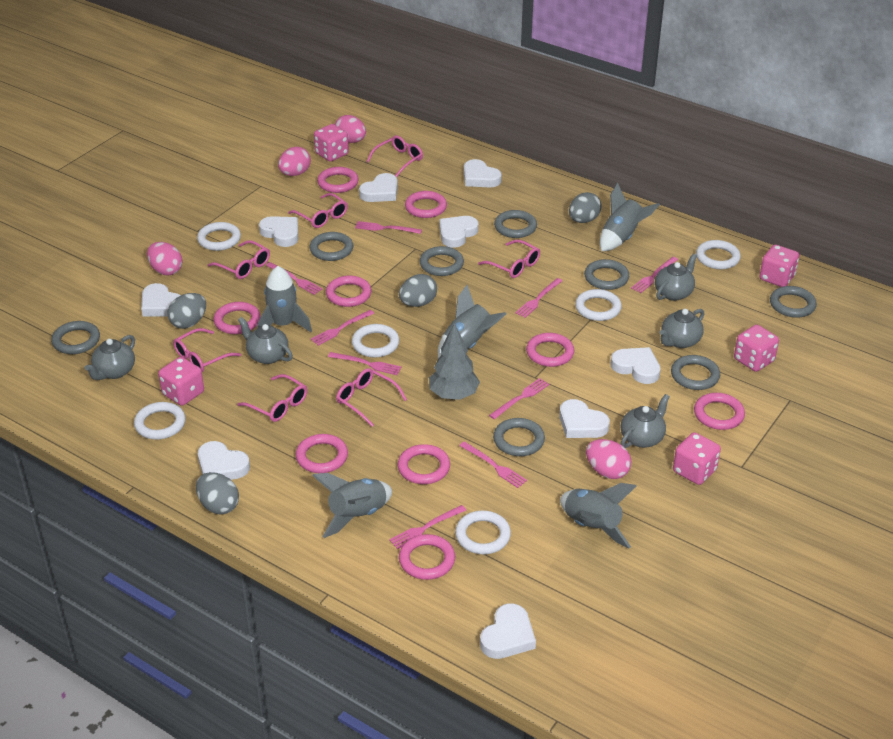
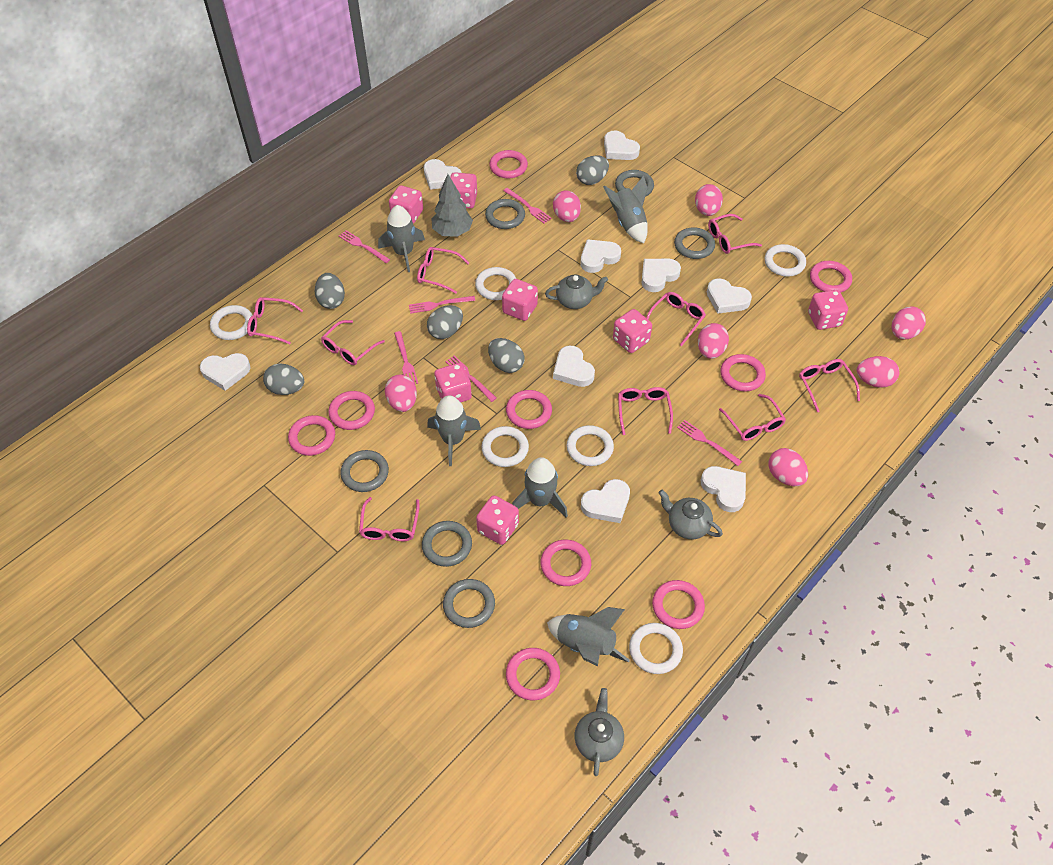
grey egg: [167,293,206,329] [196,472,239,515] [399,274,437,307] [569,192,602,223] = 4 -> [263,363,304,395] [314,273,345,309] [427,305,463,339] [488,338,524,373] [576,155,609,185] = 5
grey ring: [51,321,100,354] [310,232,353,261] [419,246,464,276] [493,418,545,456] [494,210,537,238] [584,259,629,290] [671,355,720,390] [770,286,817,318] = 8 -> [340,450,389,492] [422,521,472,567] [443,579,495,628] [485,199,525,229] [615,170,654,197] [674,228,715,259] = 6
grey teapot: [85,335,135,380] [238,317,293,364] [621,394,670,448] [655,253,697,301] [659,309,704,348] = 5 -> [545,275,608,309] [574,688,624,776] [659,490,723,539] = 3
pink dice: [158,357,204,406] [314,124,349,162] [673,432,721,485] [734,325,779,372] [760,245,799,287] = 5 -> [389,185,423,224] [434,363,472,402] [450,172,477,209] [476,495,519,545] [502,279,538,321] [613,309,652,353] [808,290,848,330] = 7
pink egg: [147,242,183,275] [278,147,311,176] [335,115,366,143] [586,439,631,479] = 4 -> [385,374,417,412] [553,190,581,222] [695,184,723,216] [698,323,729,359] [768,448,808,486] [857,356,899,388] [892,306,926,339] = 7
pink fork: [266,262,323,295] [311,310,374,346] [328,352,402,375] [355,221,422,234] [389,505,466,549] [459,441,527,488] [489,378,549,419] [515,278,562,318] [631,257,678,293] = 9 -> [339,230,390,263] [394,331,418,384] [409,296,475,314] [445,355,497,402] [503,188,552,223] [677,420,742,466] = 6
pink glasses: [173,328,241,372] [208,240,270,279] [237,374,307,422] [288,193,348,228] [336,368,407,427] [366,136,423,177] [478,240,540,278] = 7 -> [247,297,303,344] [321,320,385,365] [359,497,420,541] [417,247,469,294] [618,387,673,435] [646,292,706,346] [708,214,762,254] [719,394,786,441] [799,359,860,412] = 9

